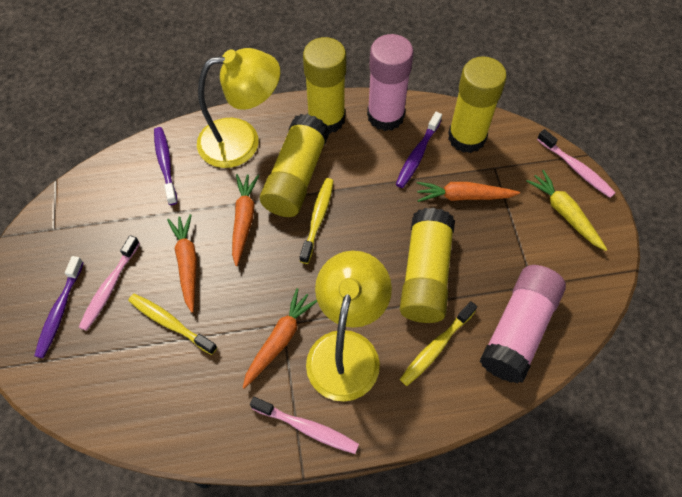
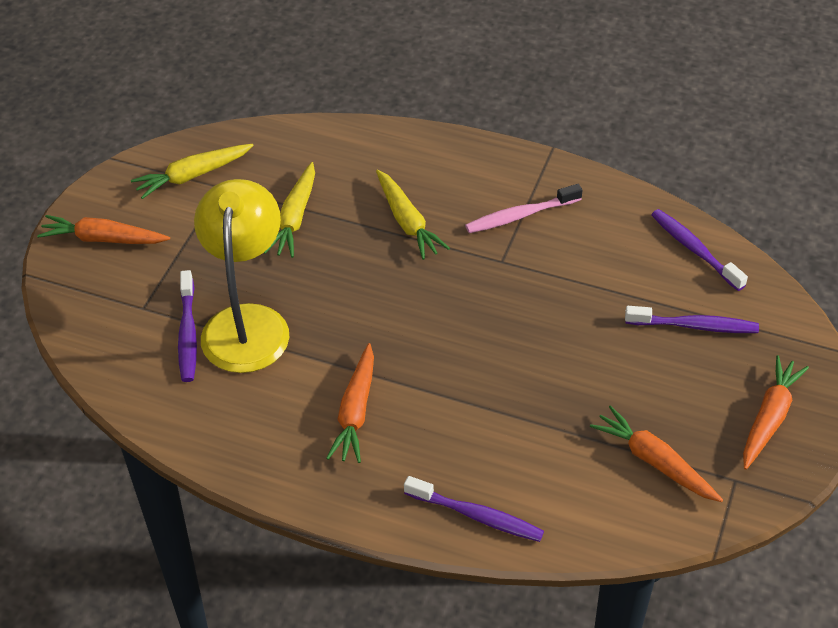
pink glue stick: [367,34,414,131] [480,265,566,383] = 2 -> none = 0
pink toothbrush: [79,235,140,331] [250,397,359,454] [537,129,616,198] = 3 -> [465,184,583,233] = 1
purple toothbrush: [34,256,84,358] [154,127,178,205] [396,112,442,188] = 3 -> [178,270,197,382] [404,476,544,542] [625,306,759,333] [651,209,748,291] = 4
yellow carrot: [526,170,607,251] = 1 -> [131,144,254,199] [264,162,315,258] [376,170,450,260] = 3
yellow glue stick: [260,114,329,217] [303,37,346,134] [400,208,455,323] [448,56,507,153] = 4 -> none = 0
yellow lamp: [197,48,280,168] [306,251,392,401] = 2 -> [194,179,289,373] = 1
yellow toothbrush: [128,294,217,355] [300,178,334,264] [400,301,477,386] = 3 -> none = 0

